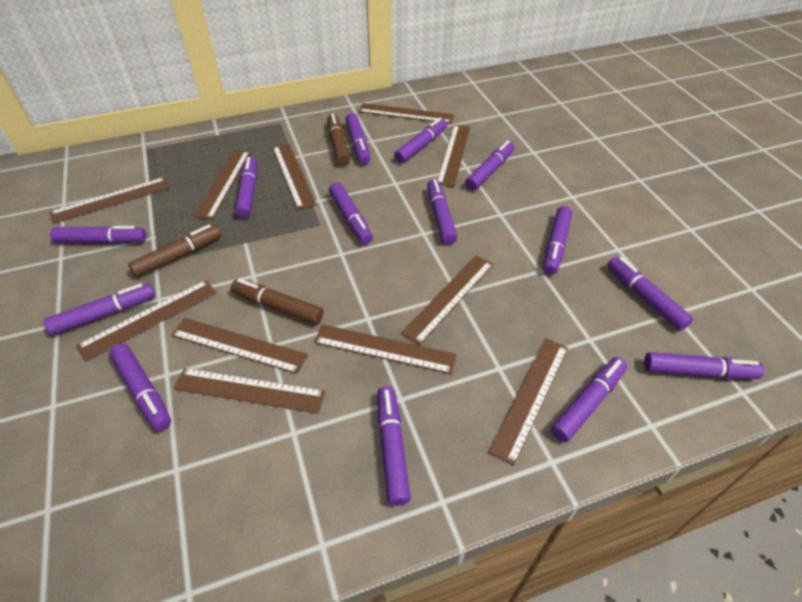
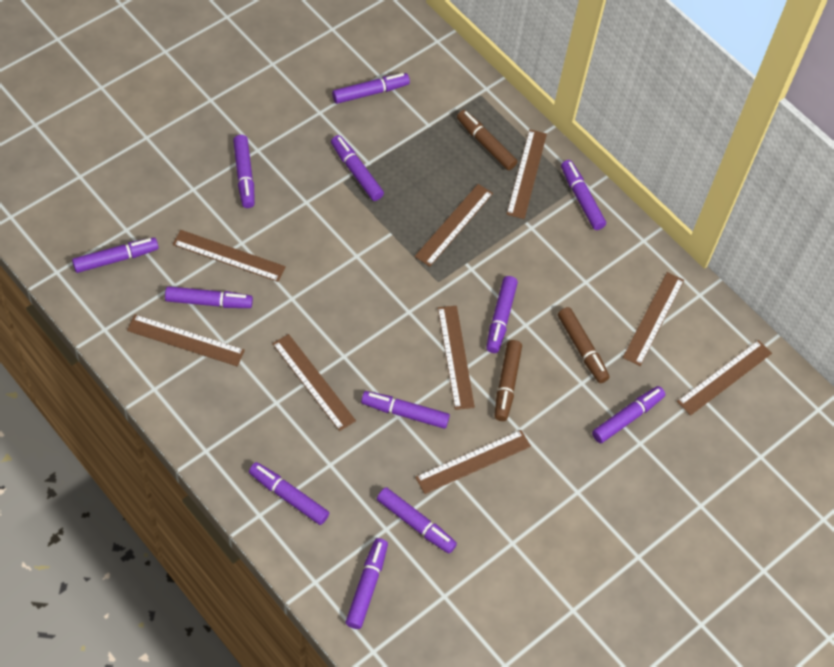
brown ruler: [50,177,169,224] [76,280,216,361] [171,318,308,374] [174,368,325,413] [194,150,250,220] [273,144,316,209] [314,324,457,374] [359,103,454,124] [401,255,493,345] [438,125,470,187] [489,338,568,465] = 11 -> [127,314,245,366] [173,230,286,282] [272,334,356,431] [415,184,493,267] [415,430,531,494] [438,306,475,410] [506,129,547,219] [623,272,684,366] [677,340,772,416] = 9
purple marker: [44,283,155,335] [50,226,146,244] [109,343,171,431] [235,157,257,218] [329,182,373,244] [345,113,371,164] [377,386,411,506] [394,118,447,163] [427,179,457,245] [465,140,514,190] [543,206,572,275] [551,357,627,443] [607,256,693,330] [644,352,764,379] = 14 -> [72,237,159,273] [165,286,253,308] [233,135,255,208] [249,462,329,525] [331,135,384,201] [332,73,410,104] [346,538,388,629] [361,391,450,429] [377,487,457,554] [486,276,518,353] [561,160,606,230] [592,386,665,443] = 12

